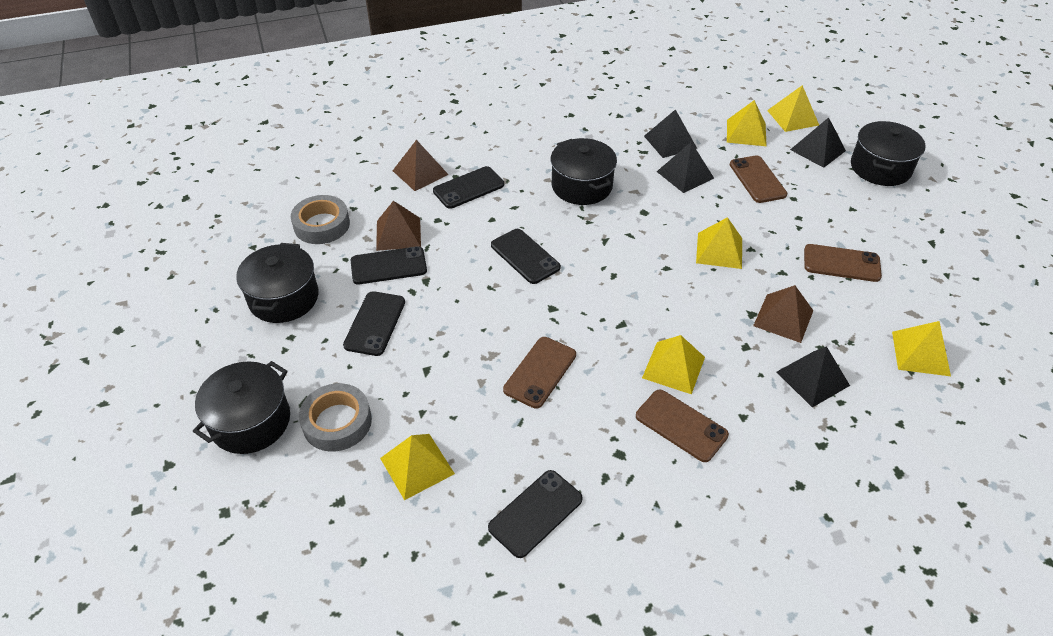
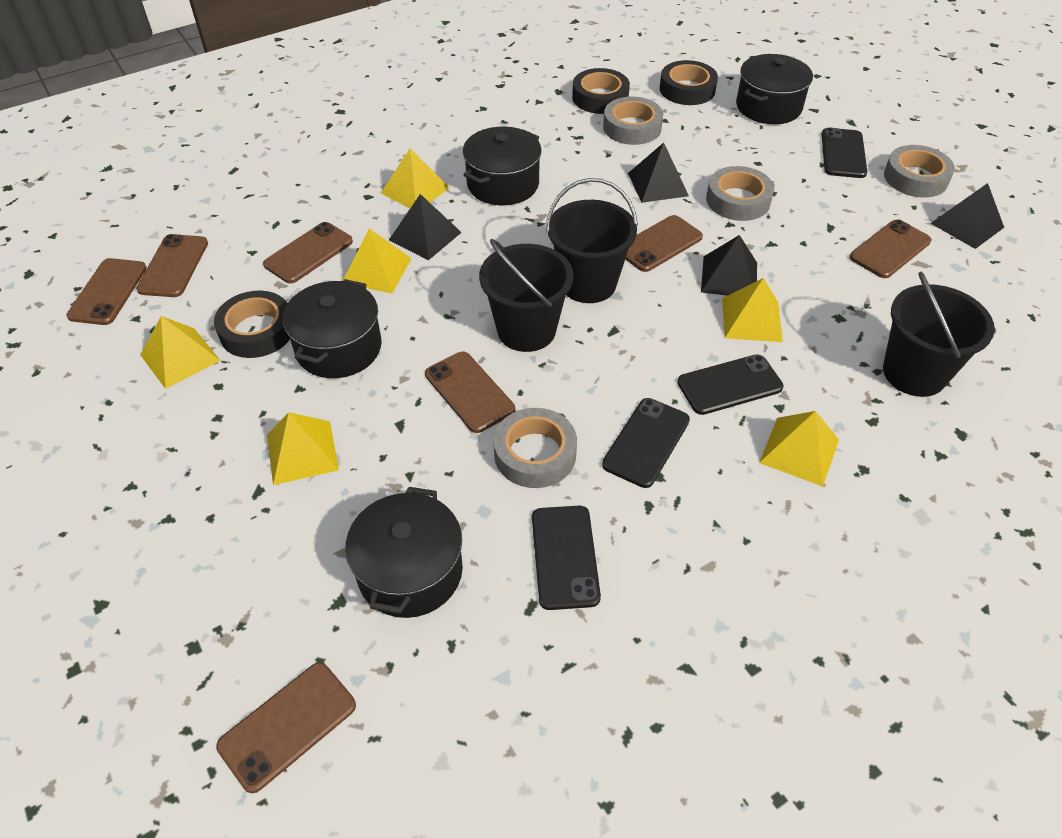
black bucket: none = 0 -> [479,239,574,352] [546,178,638,303] [883,272,995,397] = 3
black phone: [343,291,405,356] [351,246,427,284] [433,166,504,209] [488,470,583,558] [491,229,561,284] = 5 -> [532,506,601,610] [602,398,690,488] [677,354,784,415] [821,127,867,178] = 4
black tape: none = 0 -> [214,291,290,358] [572,68,630,114] [660,60,718,105] = 3
brown phone: [503,337,576,408] [636,390,729,462] [730,155,787,203] [804,244,882,282] = 4 -> [66,258,147,325] [136,234,208,297] [216,662,356,793] [263,222,353,283] [425,352,515,433] [625,215,703,272] [850,219,931,278] = 7
brown pyramid: [376,201,421,251] [393,140,449,191] [753,285,814,343] = 3 -> none = 0
grey tape: [291,195,350,244] [299,383,372,451] = 2 -> [494,408,577,488] [603,97,663,145] [706,166,774,221] [884,145,955,197] = 4

